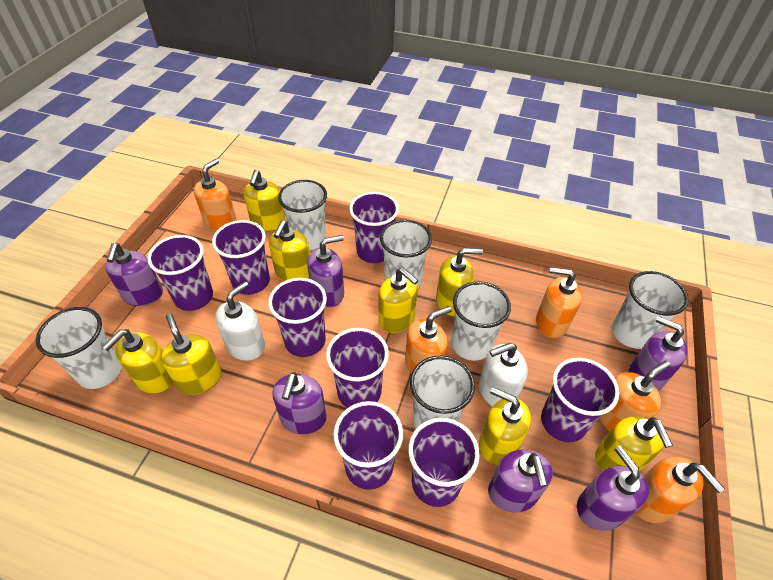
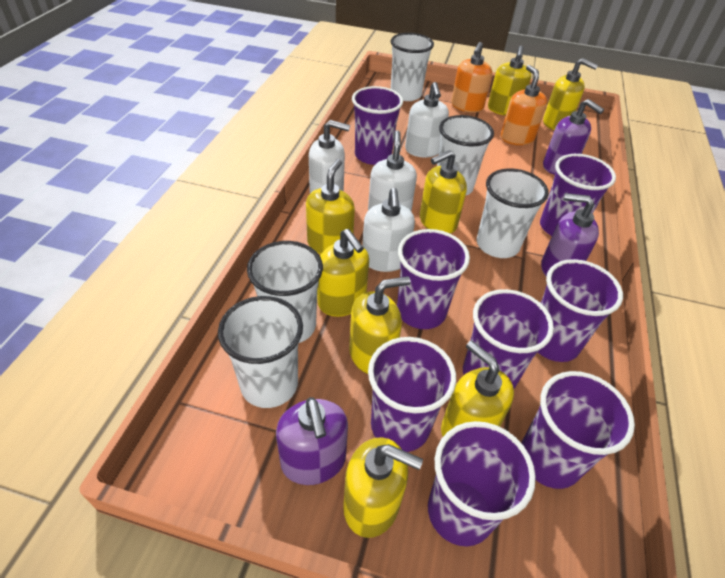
orange soap dispenser: [194,159,237,231] [405,306,452,374] [536,267,582,338] [599,361,670,431] [635,456,725,523] = 5 -> [451,42,492,113] [501,65,547,145] = 2
purple soap dispenser: [105,243,163,306] [272,372,327,434] [307,235,344,307] [488,449,553,513] [577,445,649,531] [628,316,688,391] = 6 -> [276,397,348,485] [541,193,599,277] [543,99,604,175] = 3
white cup: [36,307,122,389] [278,180,327,250] [380,220,432,288] [410,355,475,429] [451,281,511,361] [612,271,688,349] = 6 -> [218,296,303,408] [247,241,323,343] [390,33,434,101] [437,115,494,195] [477,168,549,258] = 5
white soap dispenser: [215,281,265,361] [479,343,528,407] = 2 -> [309,120,350,193] [362,188,415,272] [368,130,417,211] [405,82,449,158] = 4

